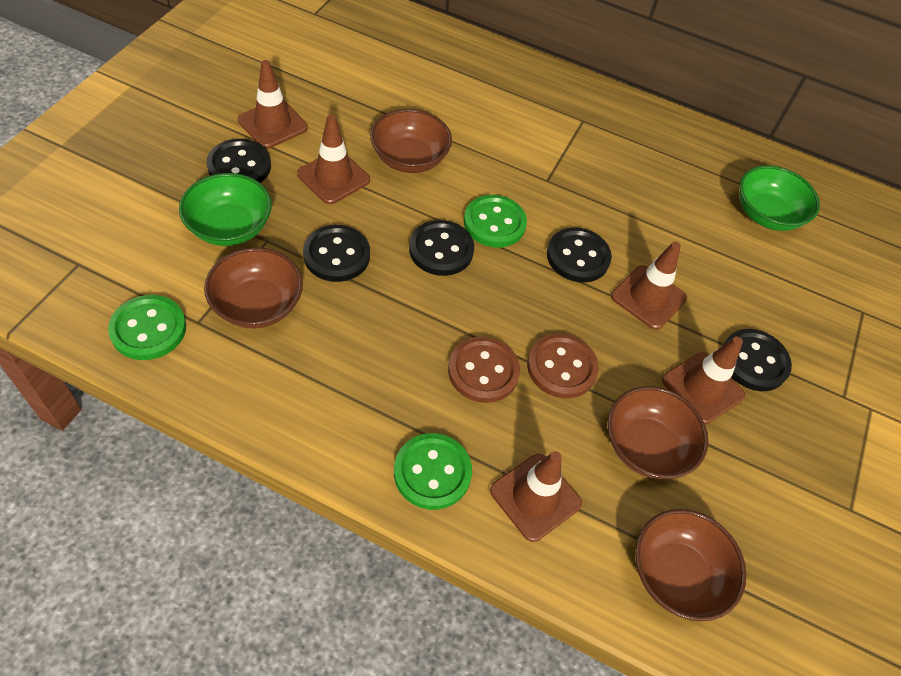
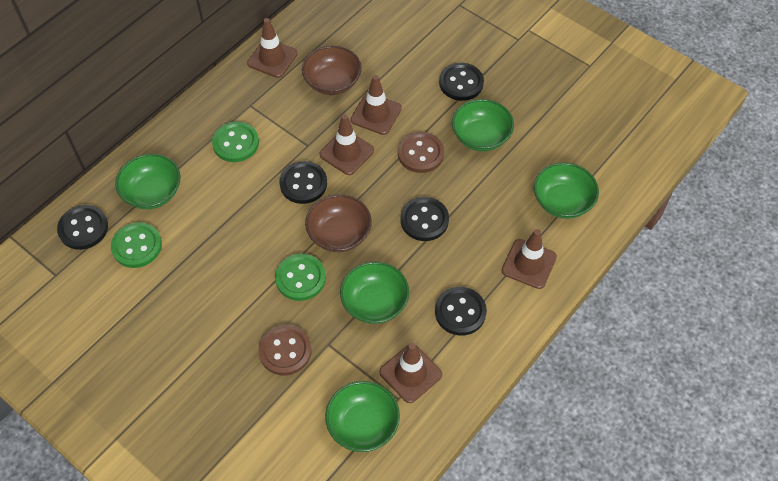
brown bowl: [204,248,303,328] [370,109,452,173] [608,386,708,479] [635,509,747,621] = 4 -> [302,46,362,95] [305,194,372,252] = 2
green bowl: [179,173,272,246] [739,165,820,231] = 2 -> [115,154,181,209] [325,381,400,452] [340,261,409,324] [452,99,514,151] [534,162,599,219] = 5

